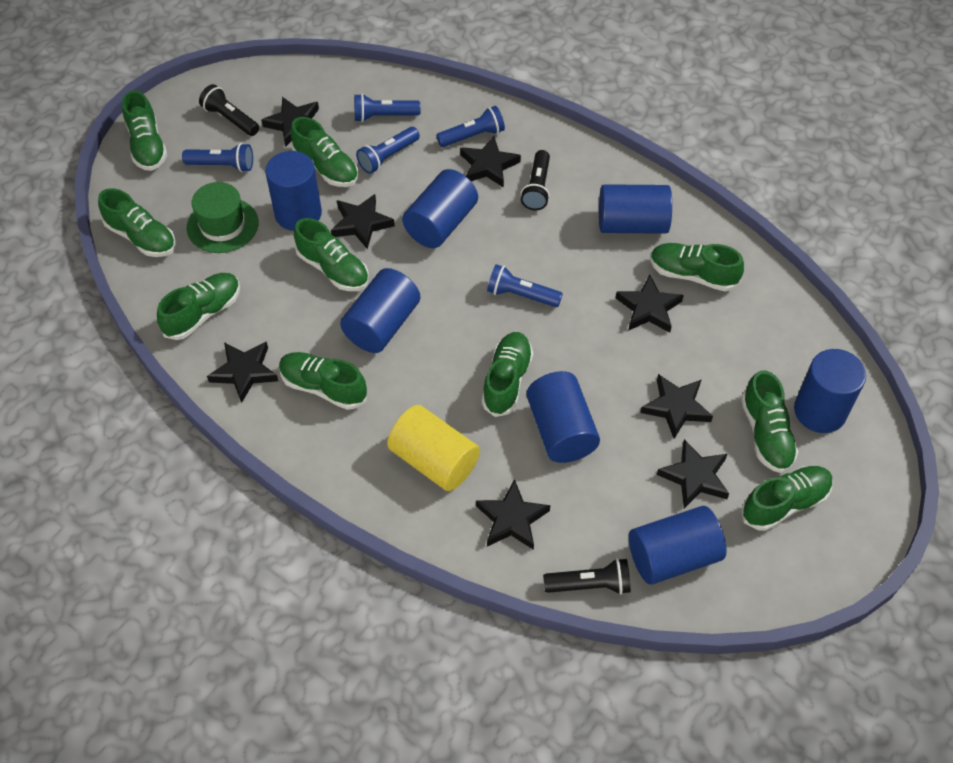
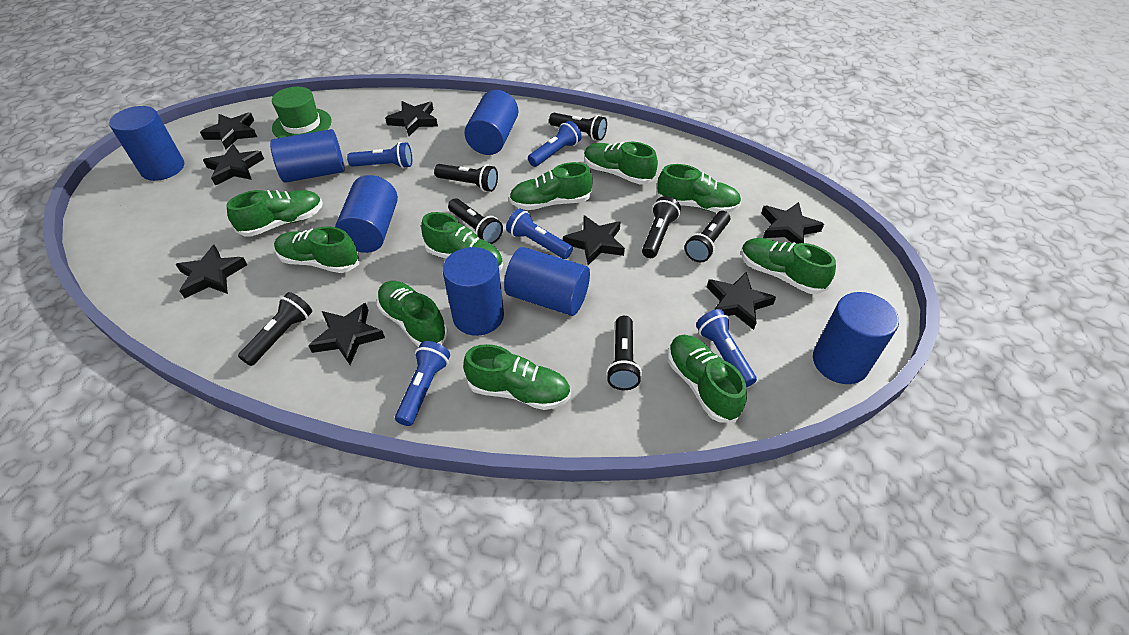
black flashlight: [199,84,259,136] [521,150,550,211] [543,558,631,595] = 3 -> [238,292,312,366] [434,164,498,192] [448,198,503,244] [549,113,607,141] [606,316,642,390] [642,196,681,258] [684,211,730,262] = 7
yellow cylinder: [387,405,480,491] = 1 -> none = 0

